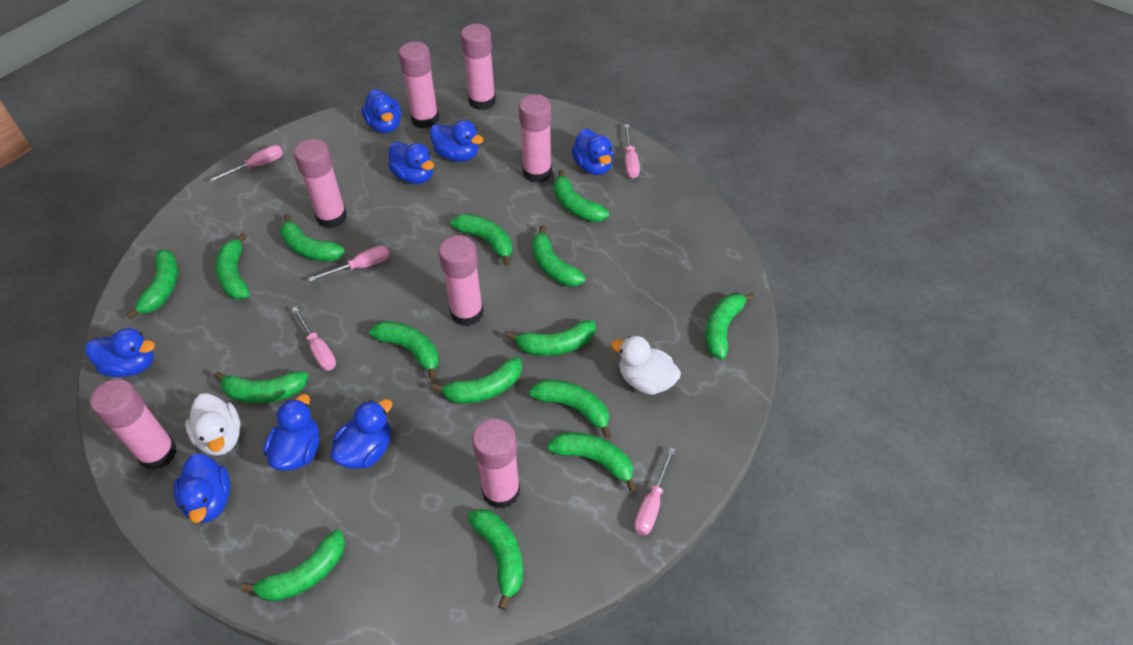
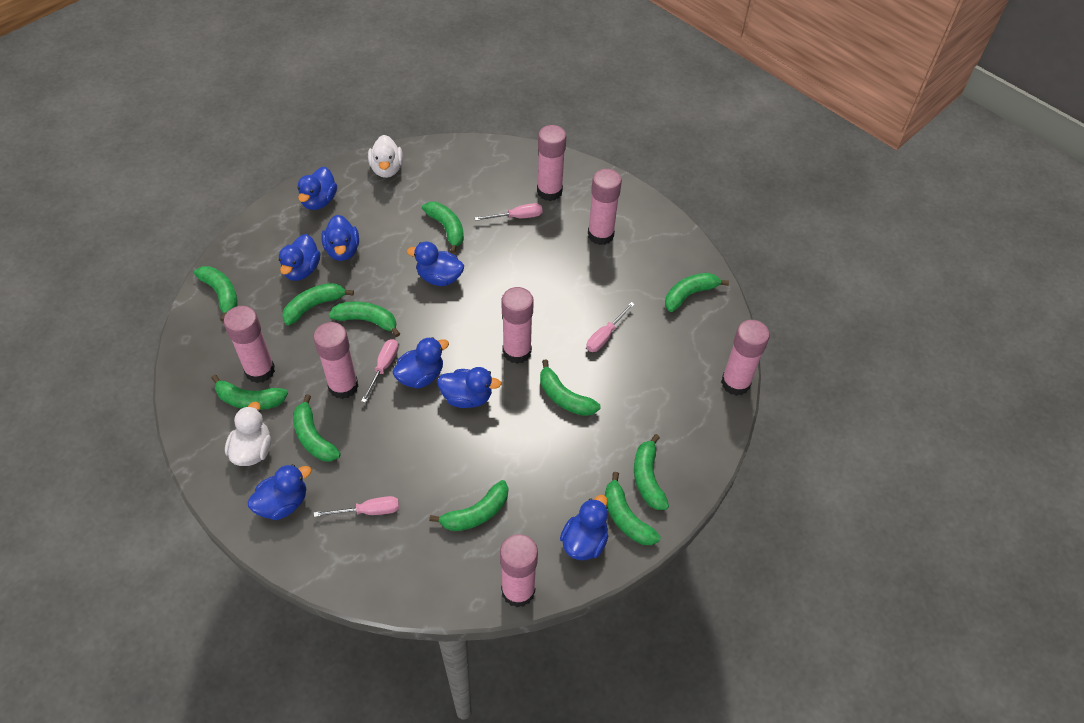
green banana: [126,250,178,319] [214,371,308,403] [215,233,250,300] [241,529,345,602] [280,214,345,262] [369,321,439,380] [431,357,522,404] [451,214,512,266] [468,509,523,610] [506,320,595,356] [529,380,612,439] [532,225,586,286] [547,432,637,492] [553,169,609,222] [705,293,755,359] = 15 -> [194,266,238,322] [211,375,288,410] [282,283,354,325] [293,394,341,462] [329,301,400,337] [422,202,464,254] [429,480,508,531] [540,359,600,416] [605,472,661,545] [634,434,669,510] [665,273,729,312] = 11
pink screwdriver: [210,145,283,182] [292,307,336,371] [308,246,390,282] [625,124,640,178] [634,447,676,535] = 5 -> [314,496,399,517] [361,339,399,403] [475,203,542,221] [586,302,635,352] = 4

